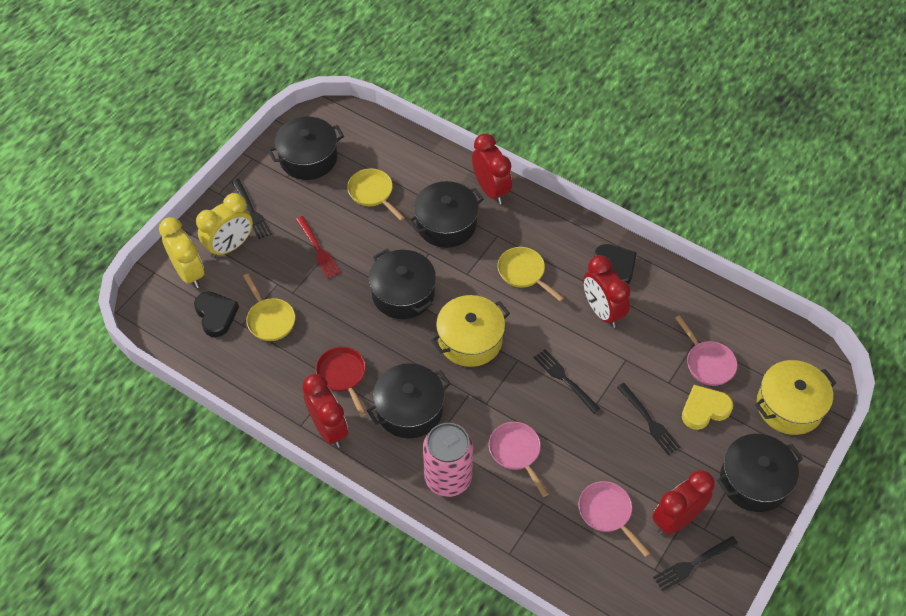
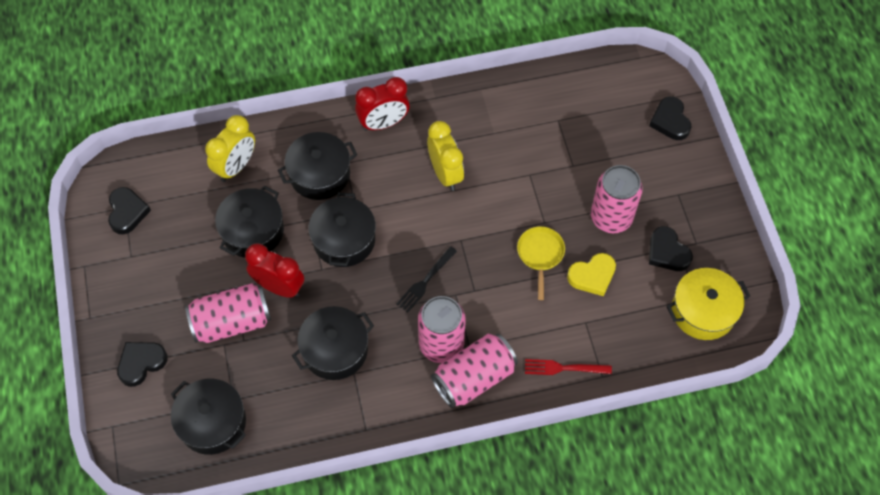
black fork: [232,179,272,239] [534,349,601,414] [617,383,681,455] [653,536,738,591] = 4 -> [396,246,457,313] = 1
black heart: [194,292,239,337] [594,244,637,284] = 2 -> [108,187,151,234] [117,342,168,387] [649,96,692,140] [649,226,693,271] = 4
pink can: [423,423,473,497] = 1 -> [185,283,271,343] [418,296,466,363] [431,334,518,408] [591,165,643,233] = 4
pink pan: [489,422,548,497] [578,481,650,557] [675,315,737,386] = 3 -> none = 0
red clock: [302,374,348,448] [472,133,512,204] [583,255,631,328] [652,470,715,535] = 4 -> [245,244,304,298] [355,77,410,131] = 2
red pan: [316,347,366,417] = 1 -> none = 0
yellow pan: [243,274,295,341] [347,169,405,221] [498,247,564,302] = 3 -> [517,226,565,300] = 1
yellow pot: [431,295,510,367] [755,360,836,435] = 2 -> [667,268,750,340] = 1

